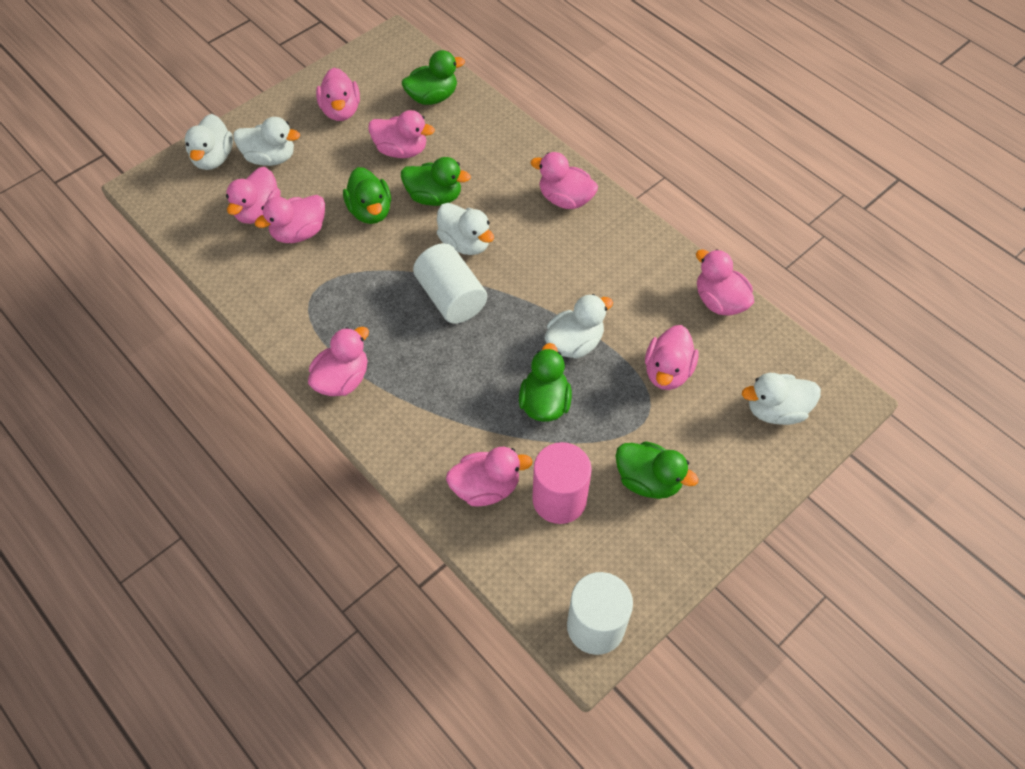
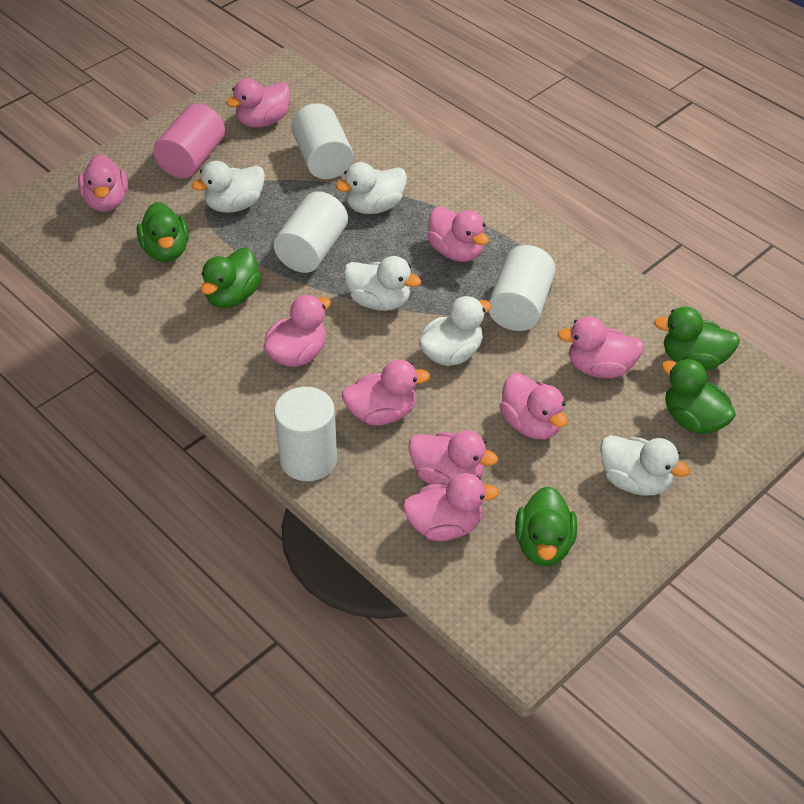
white cylinder: [413,243,487,324] [567,572,633,655] = 2 -> [274,191,348,273] [274,387,337,481] [291,103,353,179] [489,245,556,331] = 4

